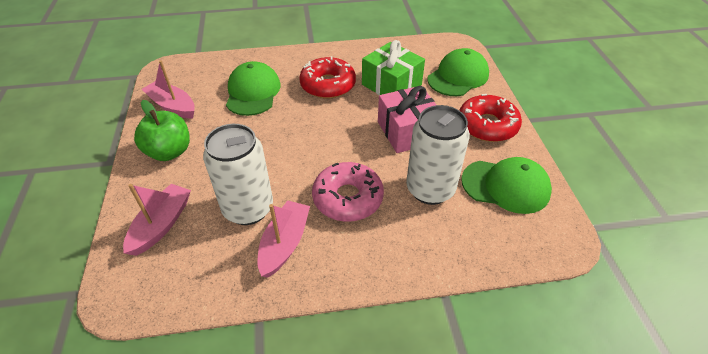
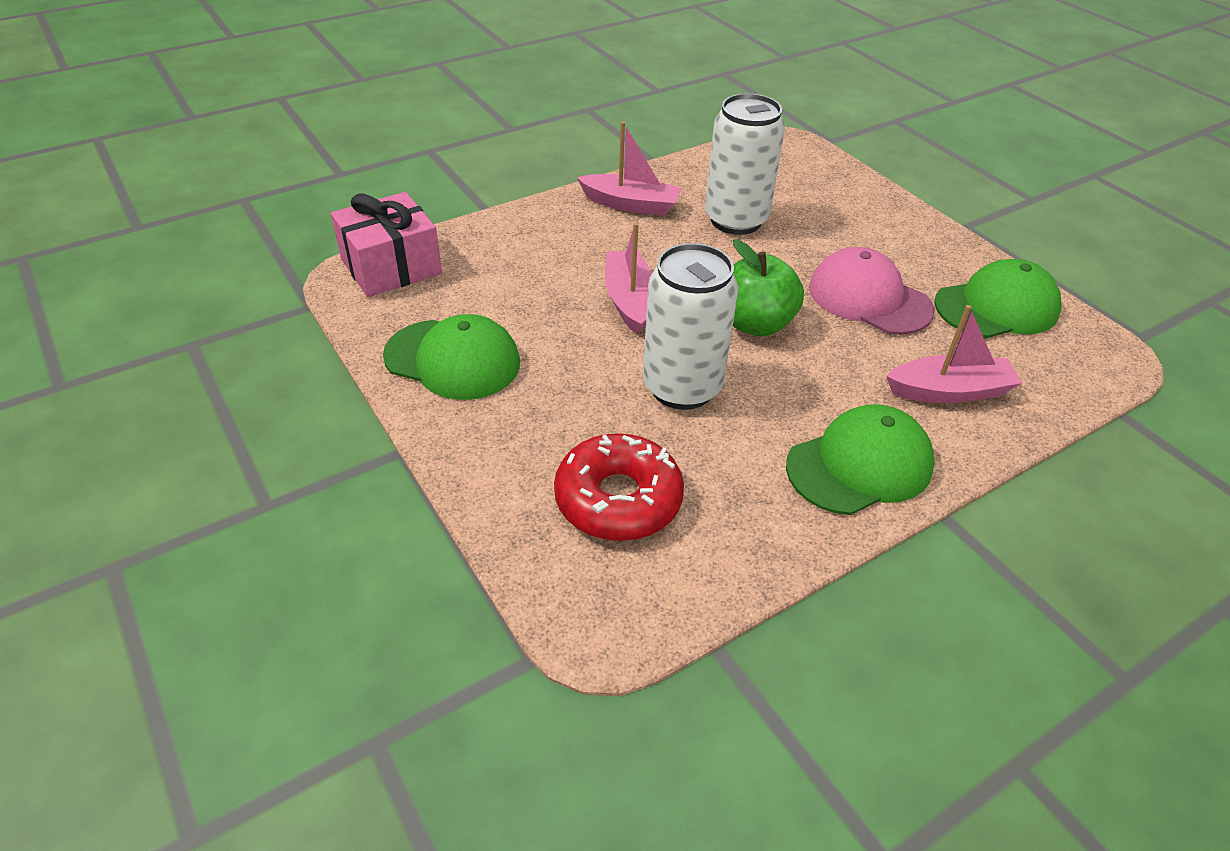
green gift: [362,40,425,95] = 1 -> none = 0
pink cap: none = 0 -> [809,247,934,335] = 1
pink donut: [312,162,384,221] = 1 -> none = 0
red donut: [299,56,356,99] [459,94,522,142] = 2 -> [554,433,684,541] = 1

